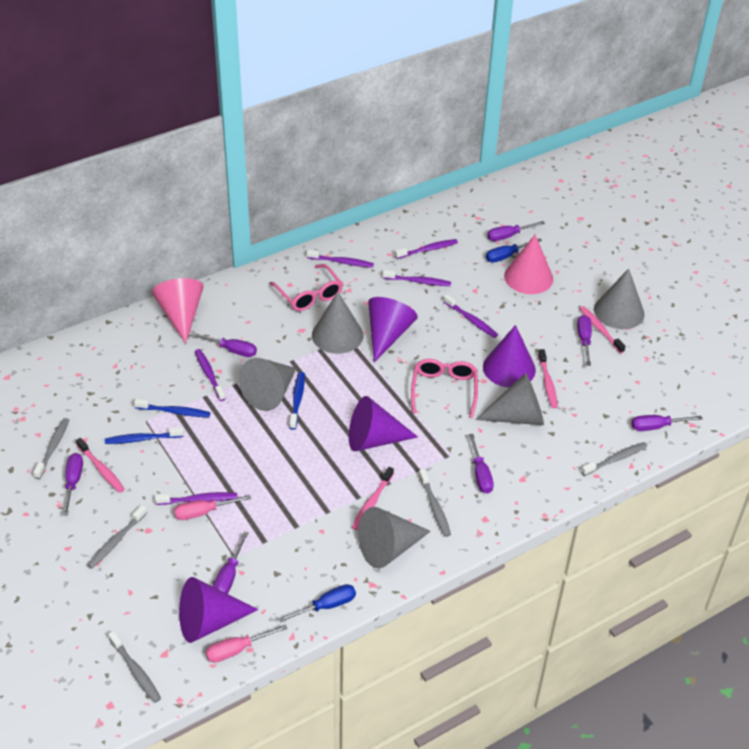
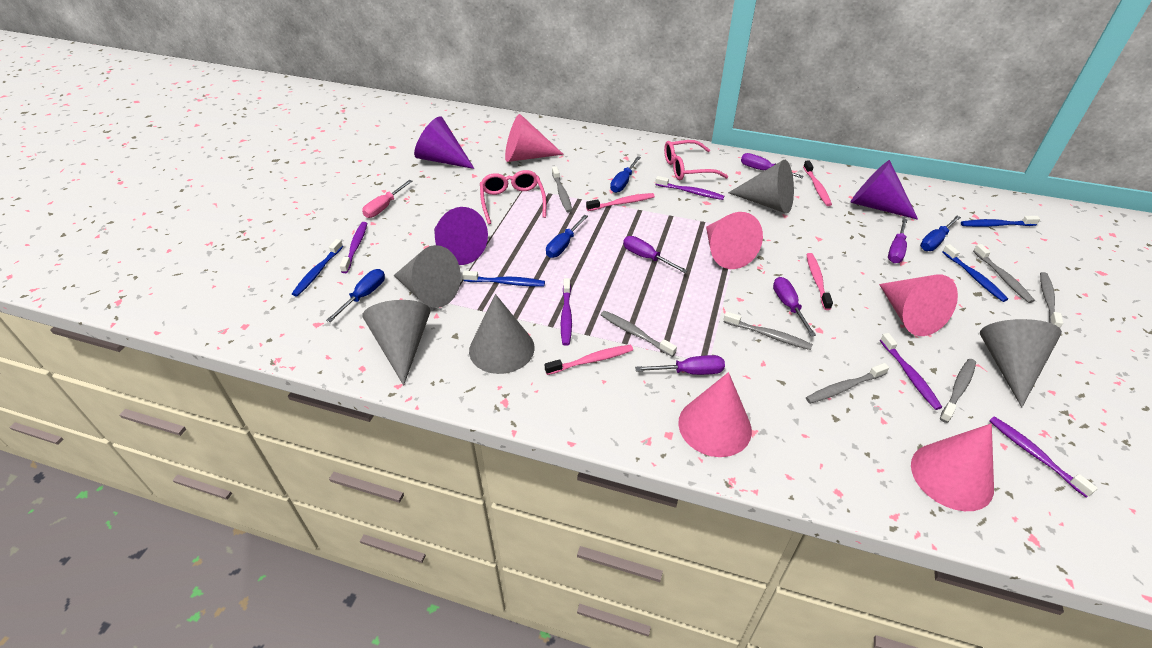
blue screwdriver: [278,584,356,623] [486,238,542,263] = 2 -> [326,269,385,322] [546,215,588,258] [610,156,641,193] [920,215,961,251] = 4
blue toothbrush: [105,427,184,444] [134,399,211,417] [290,372,305,430] = 3 -> [292,239,343,297] [462,271,545,286] [942,244,1008,302] [961,216,1040,227] = 4
grey toothbrush: [33,418,69,479] [87,505,147,569] [108,631,161,703] [419,469,451,537] [581,442,647,476] = 5 -> [552,166,572,212] [601,311,677,357] [723,312,813,350] [806,363,889,404] [940,359,976,423] [973,244,1035,303] [1040,272,1063,328] = 7
pink cone: [152,278,203,343] [504,234,553,294] = 2 -> [505,114,564,162] [678,372,752,457] [706,212,763,269] [879,274,958,336] [911,424,994,511] = 5
pink screwdriver: [174,495,251,520] [206,625,287,663] = 2 -> [362,180,412,218] = 1
purple cone: [179,577,258,643] [349,396,418,451] [368,297,418,362] [483,325,536,388] = 4 -> [414,116,475,169] [434,207,488,265] [851,160,918,220] = 3
purple screwdriver: [62,453,83,516] [192,333,257,357] [213,531,248,594] [469,434,494,494] [487,221,545,241] [577,315,592,366] [632,415,703,431] = 7 -> [623,236,688,273] [635,355,725,375] [741,153,804,178] [773,277,816,336] [888,218,907,263] = 5
purple toothbrush: [155,492,237,505] [195,349,225,401] [307,249,374,268] [383,270,451,286] [395,239,458,259] [443,294,498,338] = 6 -> [340,222,368,273] [561,278,572,346] [655,176,724,200] [880,333,942,410] [989,416,1098,498] = 5

